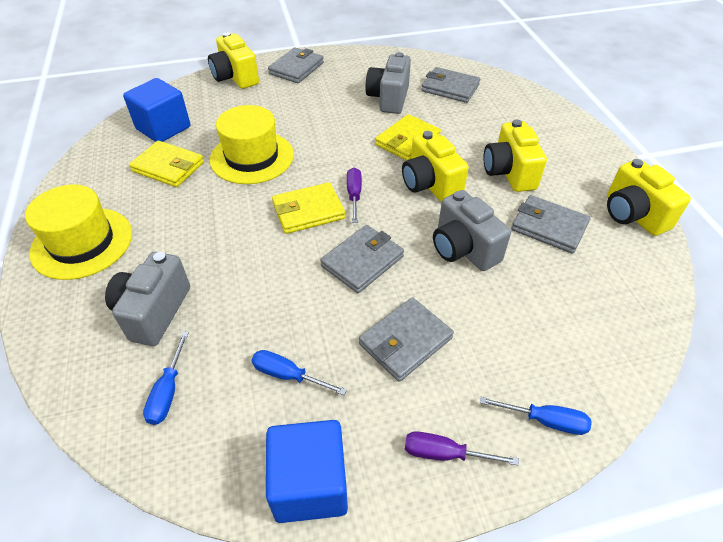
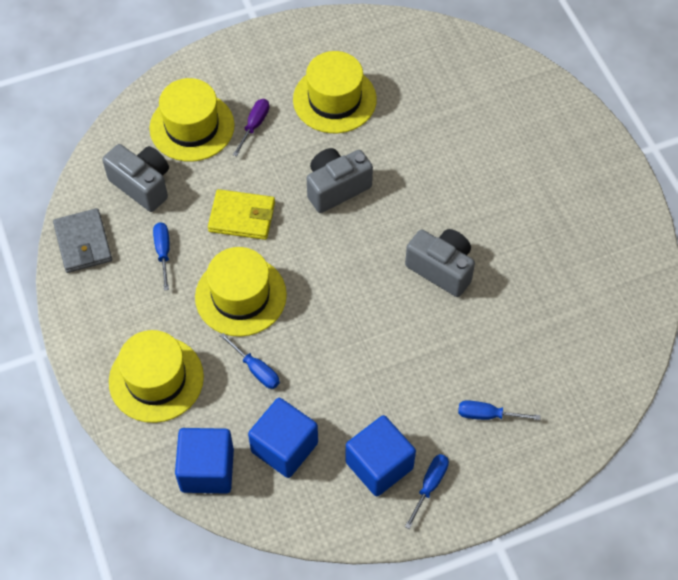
blue cube: [123,78,190,142] [266,420,348,523] = 2 -> [175,428,234,493] [248,398,318,478] [345,415,416,496] = 3
blue screwdriver: [143,332,189,425] [252,350,347,395] [480,397,592,435] = 3 -> [153,222,170,291] [220,333,280,389] [405,454,449,529] [458,400,541,420] = 4
grey wallet: [268,47,324,83] [320,225,404,293] [359,297,454,382] [421,67,480,103] [511,195,591,254] = 5 -> [53,208,112,273] = 1
purple screwdriver: [347,168,362,223] [405,431,519,466] = 2 -> [233,99,269,156] = 1
yellow camera: [208,32,259,89] [402,131,469,202] [483,119,547,192] [607,159,691,236] = 4 -> none = 0
yellow hat: [25,185,132,280] [210,105,294,184] = 2 -> [109,330,204,423] [149,78,235,162] [195,247,287,337] [293,51,377,133] = 4
yellow wallet: [129,141,204,187] [272,182,345,234] [375,114,441,161] = 3 -> [208,189,275,240] = 1

